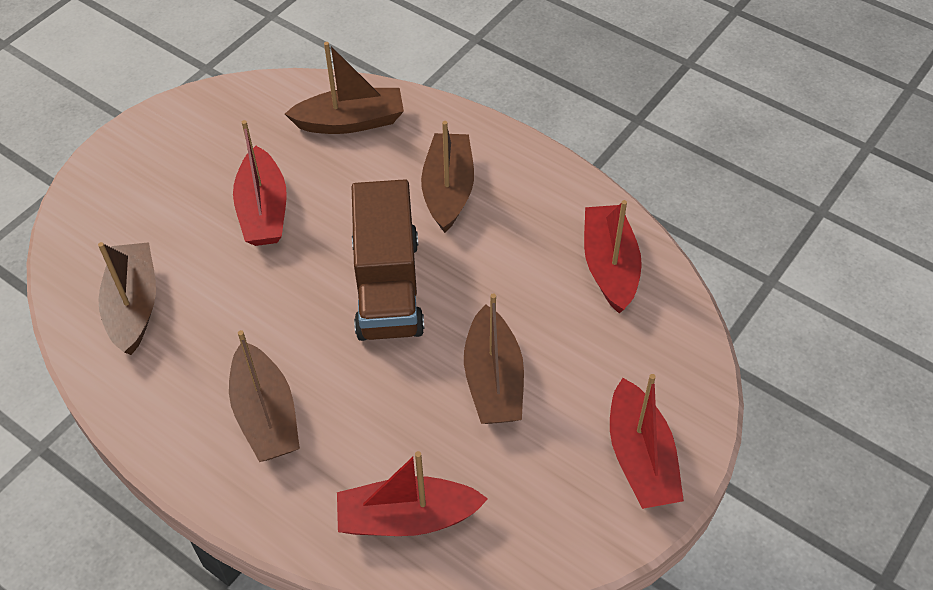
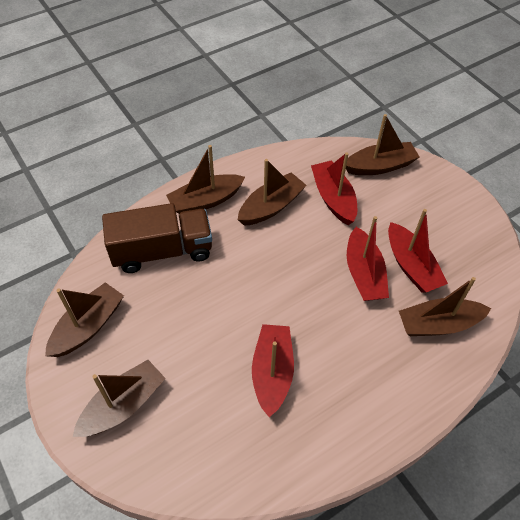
brown boat: [98,242,156,355] [229,330,300,462] [285,42,404,134] [421,121,474,233] [464,293,524,424] = 5 -> [45,282,124,357] [73,360,166,437] [166,145,245,214] [238,159,307,226] [346,114,419,175] [399,277,491,336] = 6

